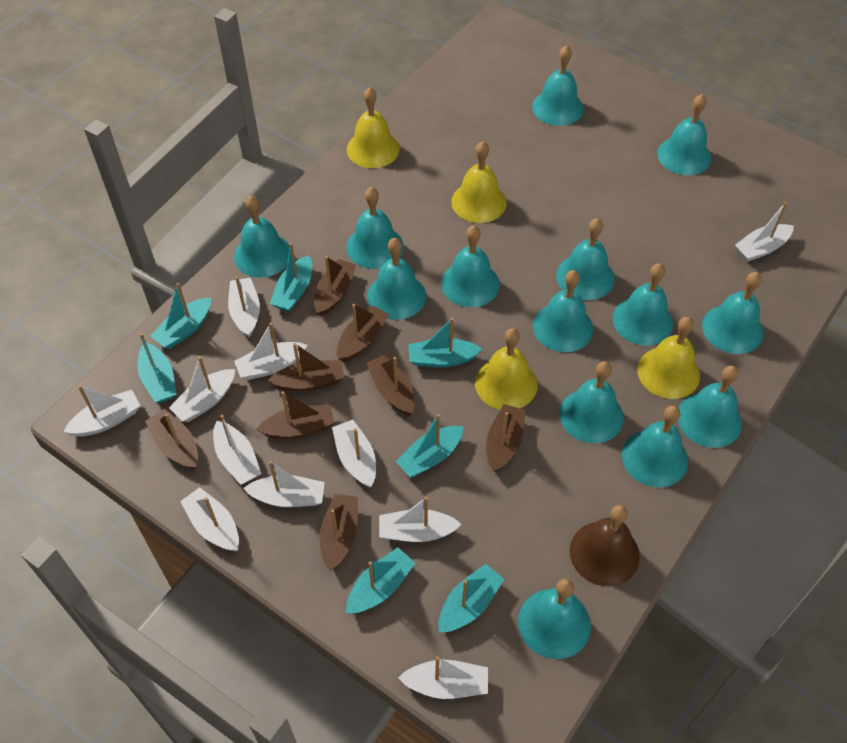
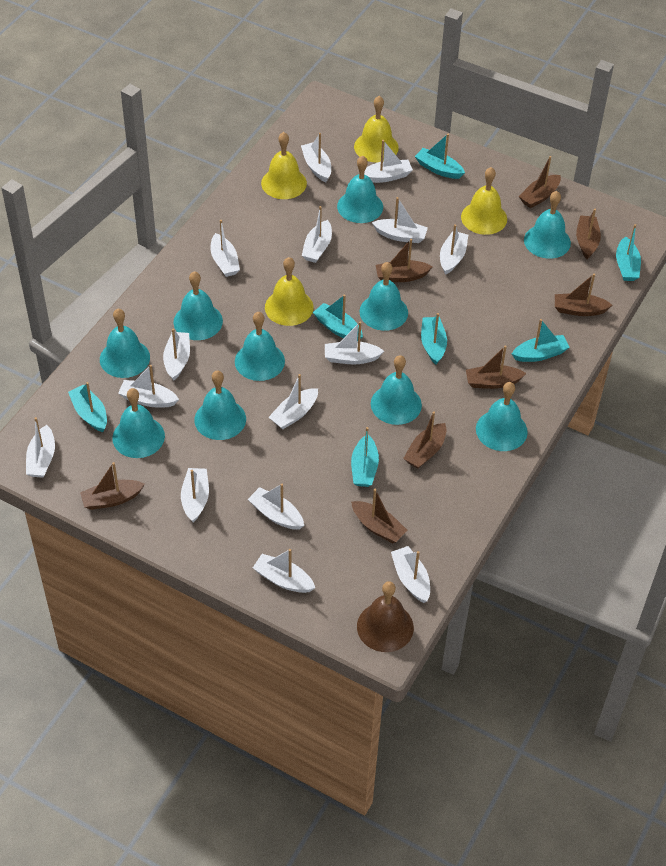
turquoise bell: [234,196,290,277] [347,187,404,269] [367,238,426,320] [441,226,500,307] [518,579,591,659] [532,45,584,126] [533,270,593,352] [556,218,615,300] [559,361,624,444] [613,264,673,346] [622,405,688,488] [657,94,711,175] [678,366,742,448] [702,272,763,354] = 14 -> [100,309,150,378] [112,388,165,458] [174,271,223,340] [195,370,246,440] [235,312,285,381] [337,156,383,223] [359,262,408,331] [371,355,422,425] [476,382,528,451] [524,191,571,259] = 10
white boat: [63,385,140,436] [169,356,235,422] [180,487,239,551] [213,415,261,485] [228,276,260,338] [234,322,308,380] [243,461,325,507] [332,420,376,488] [379,497,461,542] [398,656,488,699] [735,202,794,262] = 11 -> [26,417,55,478] [118,365,179,408] [163,329,190,381] [181,468,209,522] [211,220,240,277] [248,484,304,530] [253,549,315,593] [269,374,318,429] [301,133,331,182] [302,206,332,263] [325,322,384,364] [364,140,413,183] [372,197,428,243] [391,546,430,603] [440,224,468,275] = 15

